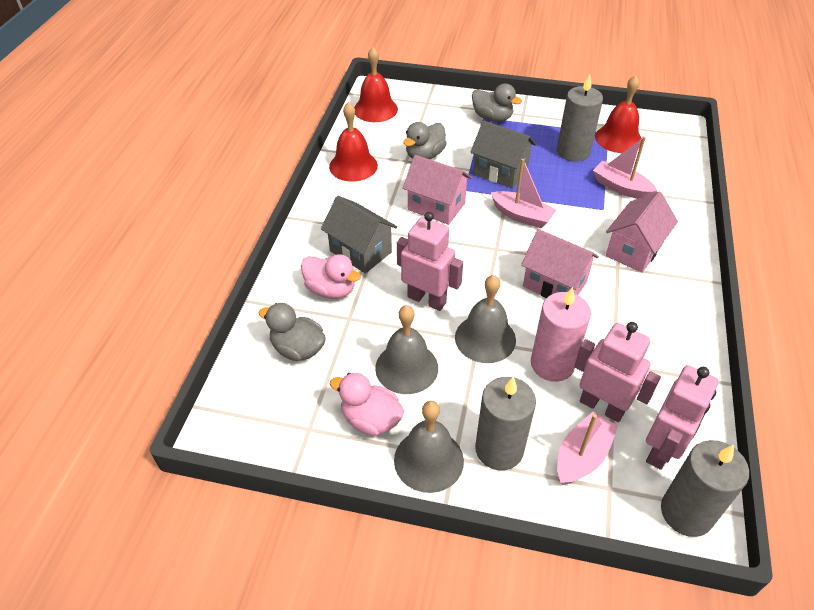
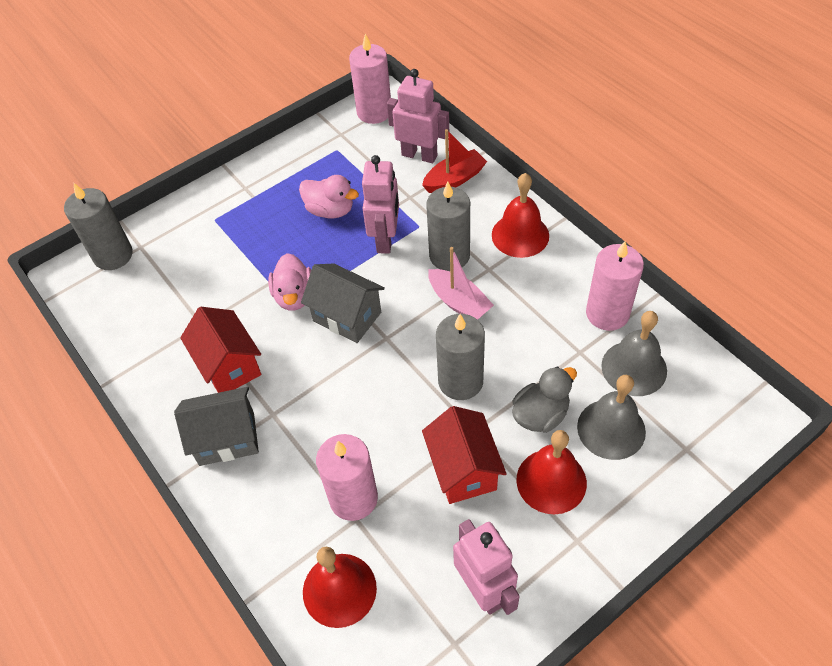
grey bell: [375,305,438,394] [394,401,464,493] [455,275,516,363] = 3 -> [577,375,646,460] [601,311,667,396] = 2
grey duck: [259,303,326,361] [403,122,447,159] [472,83,522,122] = 3 -> [512,366,577,433] = 1
pink boat: [491,159,556,228] [557,411,618,485] [593,136,657,199] = 3 -> [428,247,494,320] = 1
pink candle: [531,287,591,382] = 1 -> [316,434,378,521] [349,34,391,124] [586,241,644,331] = 3
pink house: [403,155,472,225] [521,229,599,298] [606,192,678,273] = 3 -> none = 0
red boat: none = 0 -> [422,129,487,193] = 1
red house: none = 0 -> [180,307,261,393] [422,406,507,504] = 2

